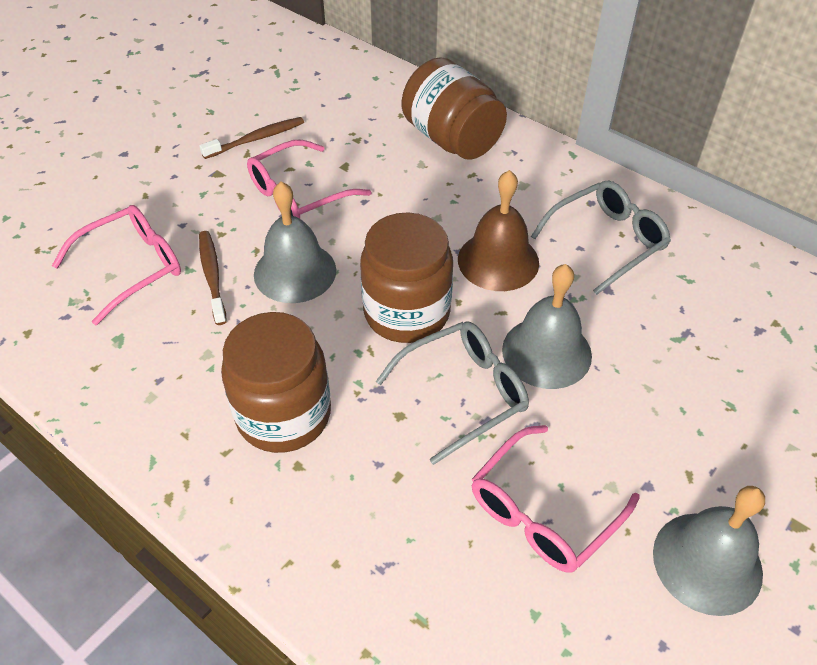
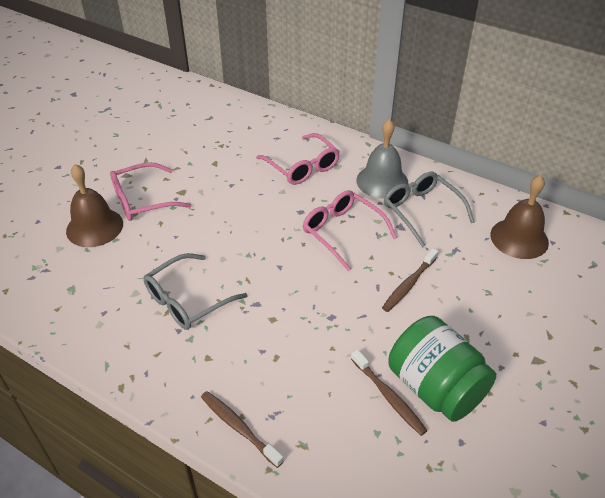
brown bell: [458,170,539,291] = 1 -> [66,164,123,247] [490,175,549,259] = 2
brown jar: [221,312,331,453] [360,212,453,343] [402,57,507,160] = 3 -> none = 0
brown toothbrush: [199,117,304,159] [199,231,227,325] = 2 -> [201,391,284,468] [351,349,427,436] [382,248,438,312] = 3
green jar: none = 0 -> [388,316,496,422] = 1
grey bell: [254,182,336,303] [502,264,592,389] [653,486,765,616] = 3 -> [356,119,408,199] = 1

